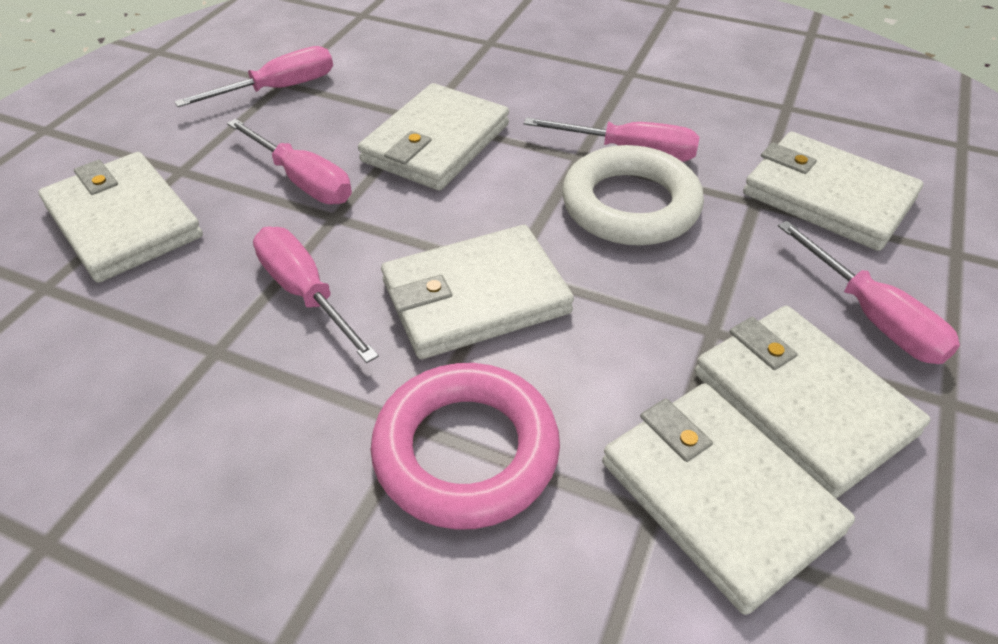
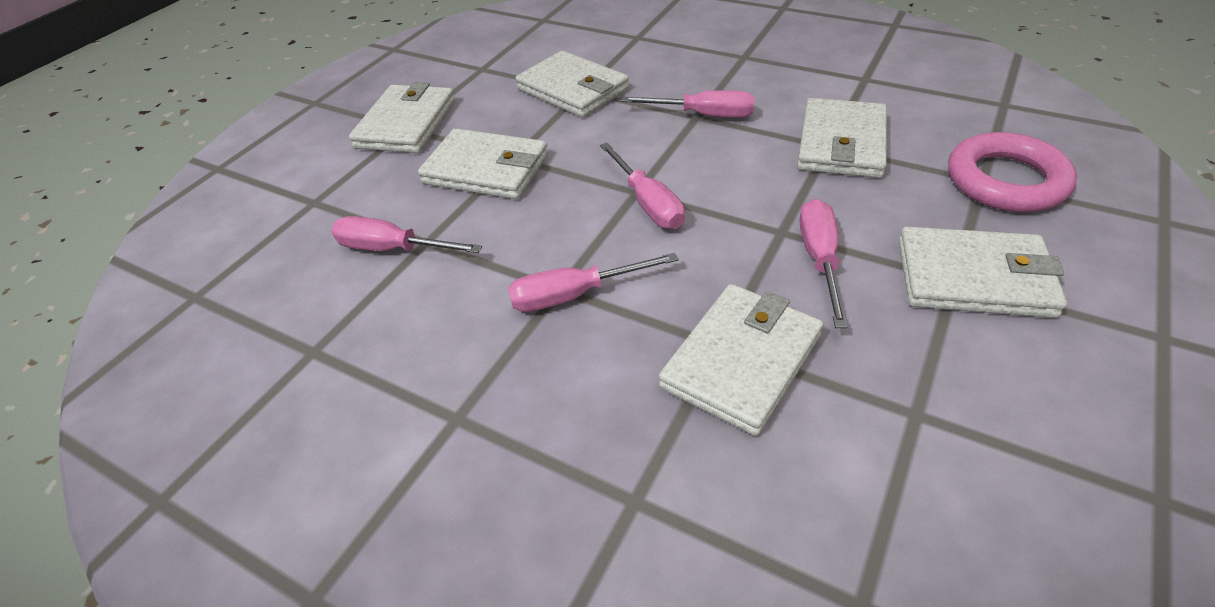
white ring: [562,145,704,246] = 1 -> none = 0

